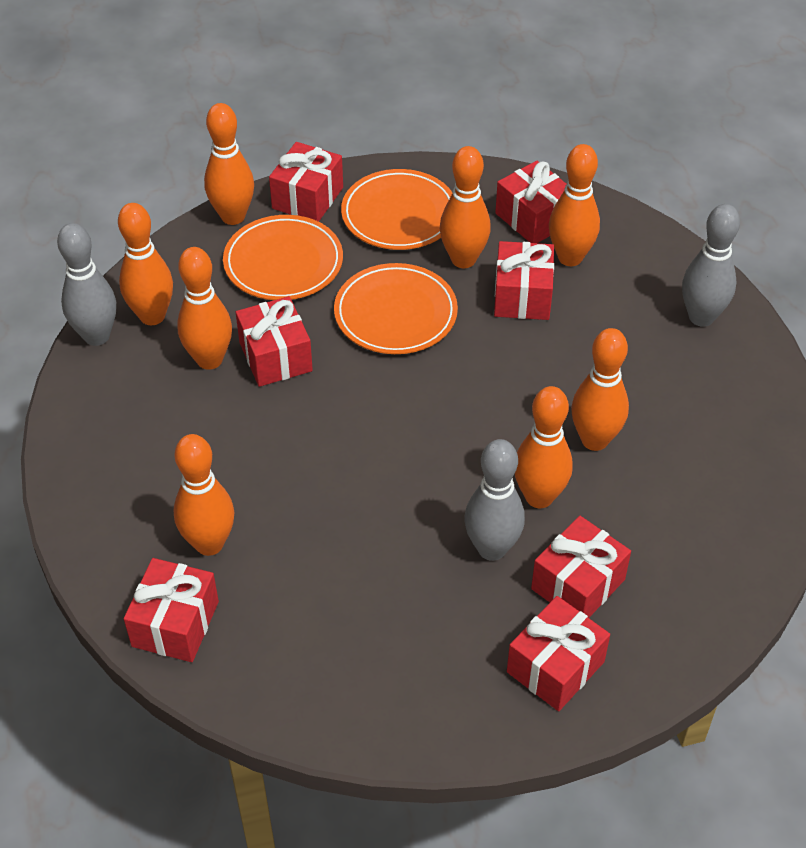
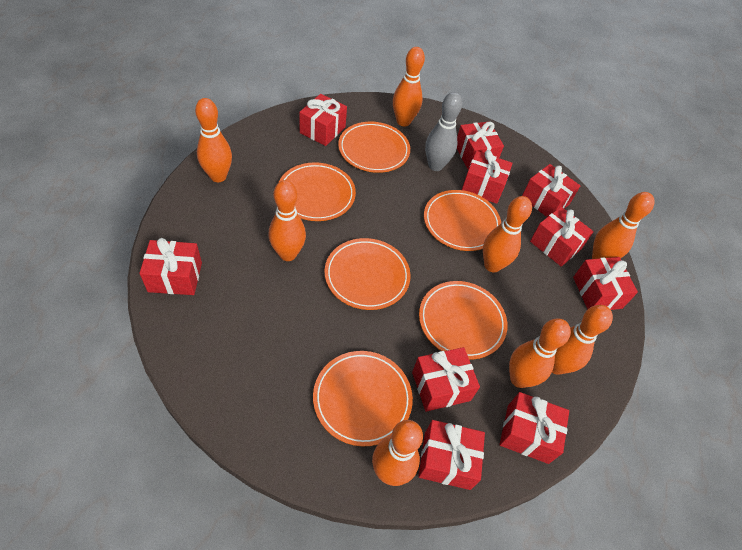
grey bowling pin: [57,223,116,346] [464,439,525,561] [682,204,740,327] = 3 -> [425,92,463,171] = 1
orange plate: [223,215,343,300] [334,263,458,354] [341,169,452,250] = 3 -> [278,162,356,221] [313,351,413,446] [324,238,411,310] [338,122,410,173] [419,281,508,360] [424,190,501,251] = 6
red gift: [124,558,219,662] [236,296,313,387] [269,142,343,222] [494,241,554,320] [495,161,566,243] [507,596,610,711] [531,516,631,618] = 7 -> [139,238,202,295] [299,94,347,146] [412,347,480,412] [418,420,485,490] [457,122,504,169] [462,150,512,204] [499,392,569,464] [522,164,581,217] [530,207,594,267] [573,257,638,310] = 10

